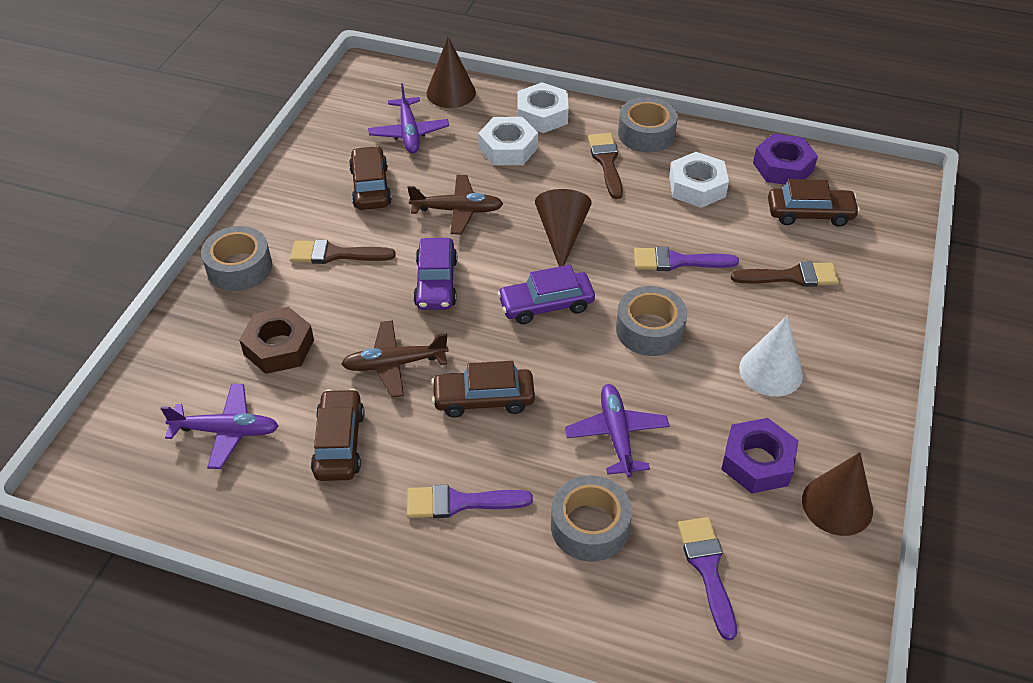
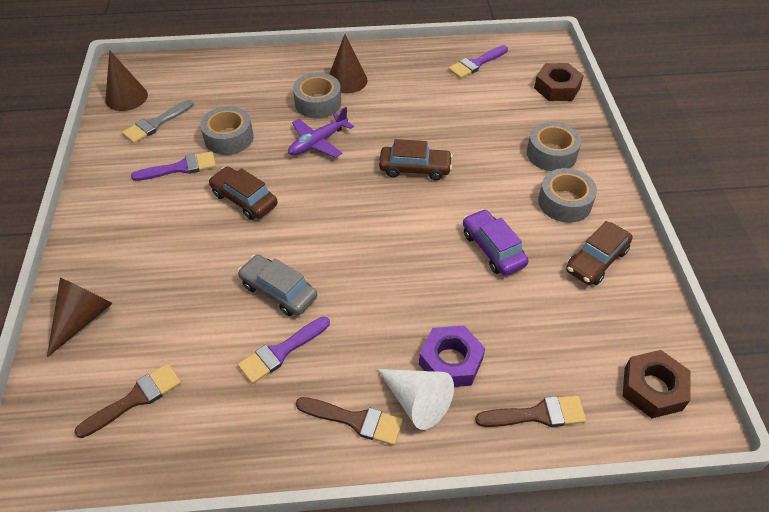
brown car: [311,389,364,481] [349,146,392,210] [431,361,535,418] [768,179,860,227] = 4 -> [208,166,278,220] [379,139,453,180] [566,221,633,285] = 3
brown nut: [239,307,314,374] = 1 -> [534,63,584,101] [623,350,691,418] = 2
brown plane: [341,320,449,398] [408,175,503,235] = 2 -> none = 0
grey brush: none = 0 -> [122,100,194,143] = 1
grey car: none = 0 -> [238,254,317,316] = 1
purple car: [413,238,457,310] [497,265,595,324] = 2 -> [463,209,528,276] = 1
purple nut: [721,418,799,494] [753,133,818,185] = 2 -> [419,325,485,387] = 1
purple plane: [160,384,279,469] [368,83,449,153] [565,384,670,477] = 3 -> [288,107,354,158] = 1
white nut: [478,117,538,165] [518,82,569,133] [669,152,729,208] = 3 -> none = 0

